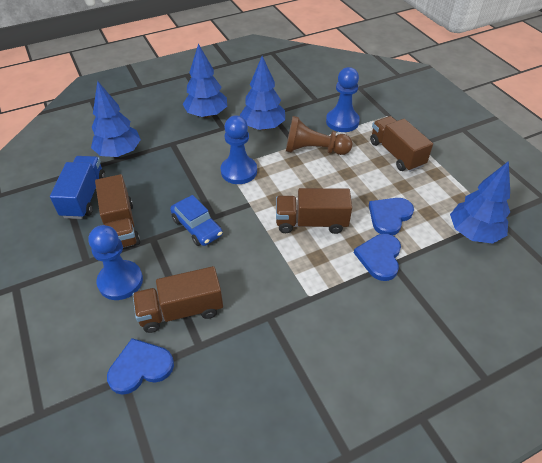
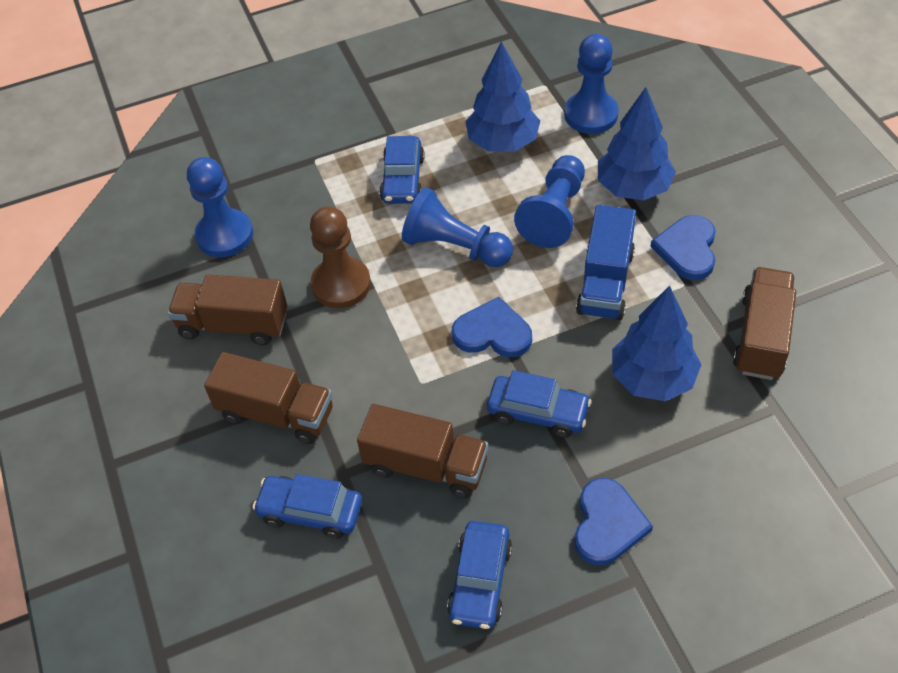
blue car: [170,195,223,246] = 1 -> [253,474,362,539] [379,136,425,204] [447,521,512,629] [487,370,592,438] = 4
blue pawn: [89,225,143,300] [221,115,257,184] [326,67,360,132] = 3 -> [187,157,253,257] [402,187,513,267] [514,155,585,248] [564,34,619,134] = 4
blue tree: [91,80,141,157] [183,44,227,118] [240,56,285,130] [450,161,510,244] = 4 -> [465,41,540,152] [598,87,676,201] [612,285,701,401] = 3

